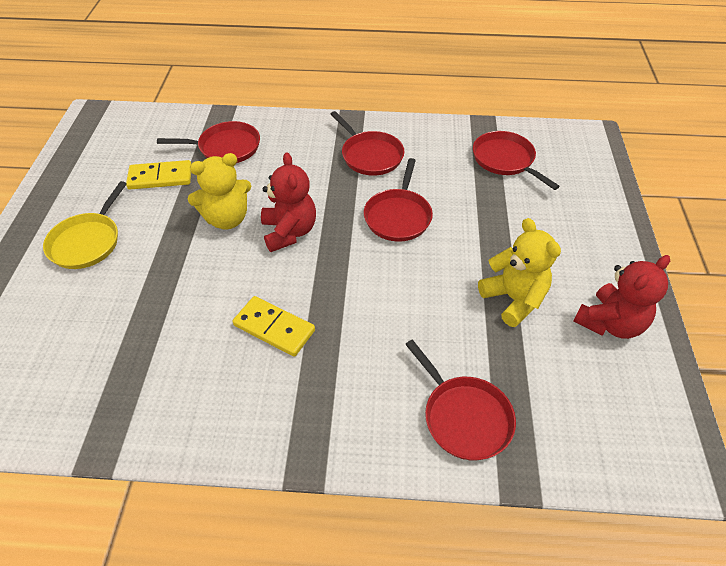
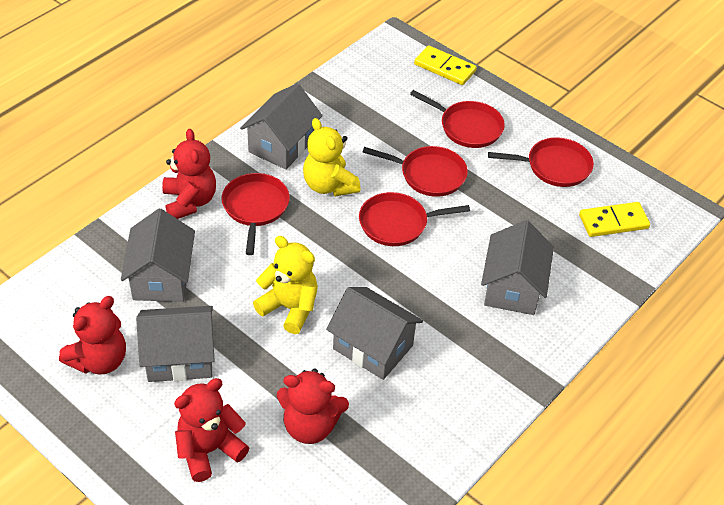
grey house: none = 0 -> [121,209,195,302] [136,306,215,382] [240,83,323,170] [326,287,423,380] [481,220,554,315] = 5
red teddy bear: [261,153,316,252] [573,255,670,339] = 2 -> [59,296,126,375] [162,129,216,219] [174,378,249,482] [276,369,349,444] = 4
yellow pan: [43,181,127,269] = 1 -> none = 0

